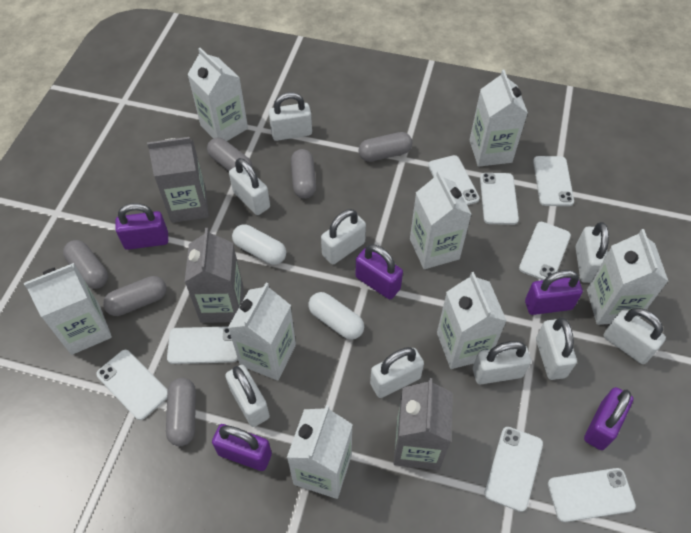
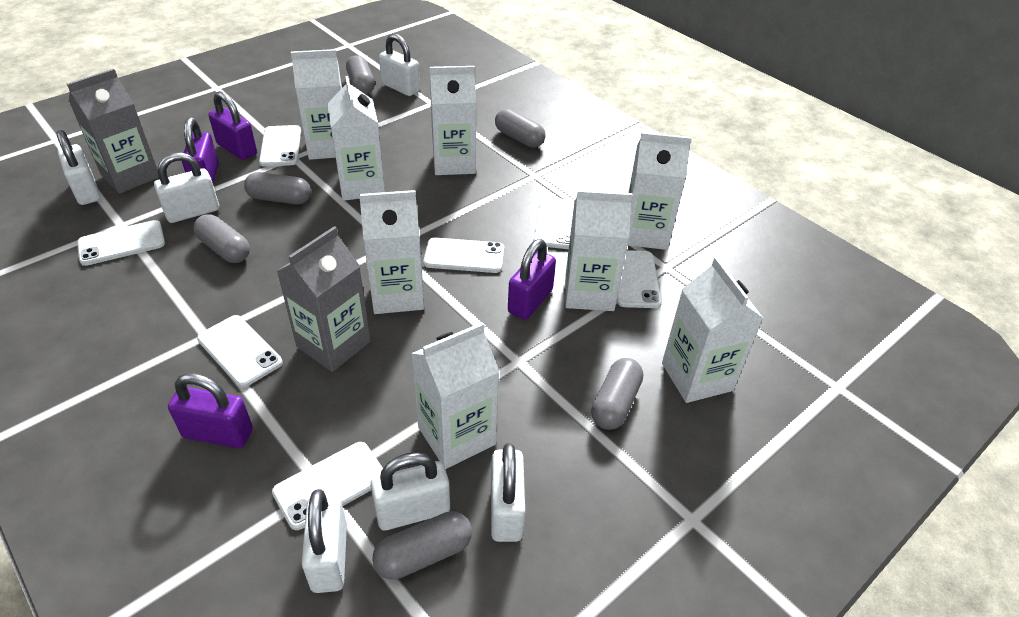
grey carton: [147,137,209,223] [185,228,244,323] [393,378,453,470] = 3 -> [67,69,159,194] [277,226,371,372] = 2
purple padlock: [115,203,168,250] [212,424,272,471] [356,244,403,299] [525,270,583,315] [584,387,634,450] = 5 -> [168,373,253,448] [182,118,219,183] [208,91,257,160] [508,239,556,320] = 4
white capsule: [232,224,286,265] [308,292,364,340] = 2 -> none = 0
white padlock: [225,365,270,427] [229,158,270,215] [269,92,312,141] [321,209,366,264] [370,347,424,398] [473,341,531,384] [536,318,577,380] [576,222,609,283] [604,308,666,364] = 9 -> [56,130,101,205] [154,152,219,223] [301,489,347,593] [370,452,450,531] [379,34,420,96] [491,443,525,542] = 6
white phone: [96,350,168,420] [167,326,238,364] [428,155,479,205] [480,173,519,225] [484,427,543,512] [519,222,571,280] [533,156,574,206] [548,468,636,522] = 8 -> [77,220,165,266] [197,315,282,388] [259,125,301,167] [272,442,383,530] [423,237,504,273] [533,197,574,249] [617,250,662,308] = 7

